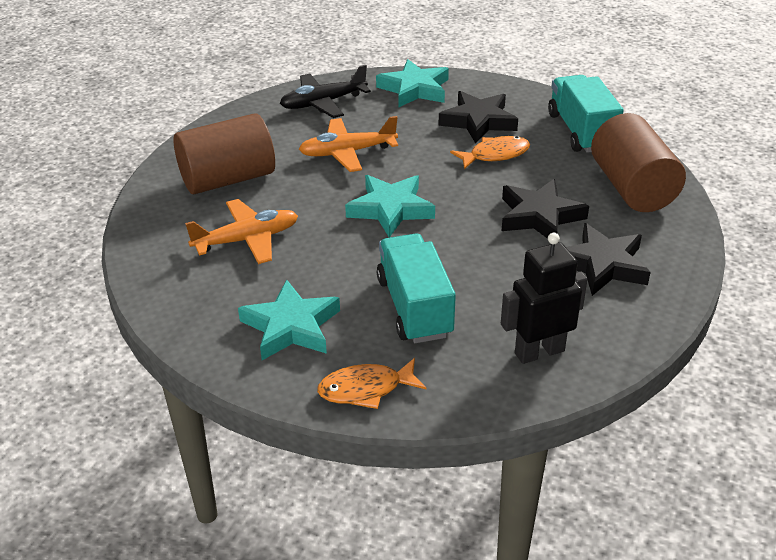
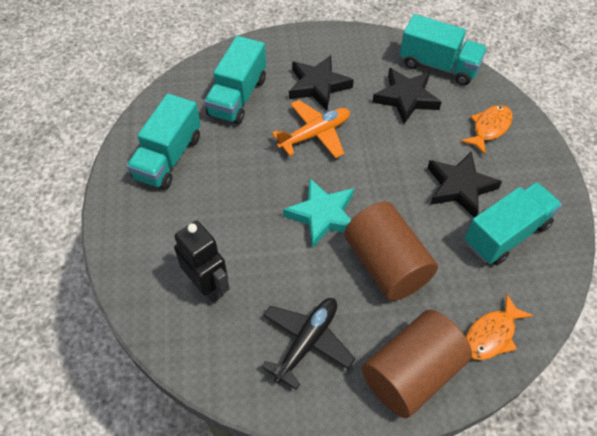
orange plane: [185,199,298,264] [299,116,398,172] = 2 -> [272,100,350,158] = 1
turquoise star: [238,279,340,360] [345,175,435,238] [376,59,449,108] = 3 -> [283,178,354,248] = 1
turquoise truck: [377,233,456,343] [548,75,624,153] = 2 -> [126,93,201,190] [204,36,266,124] [400,14,487,86] [465,182,562,265] = 4

